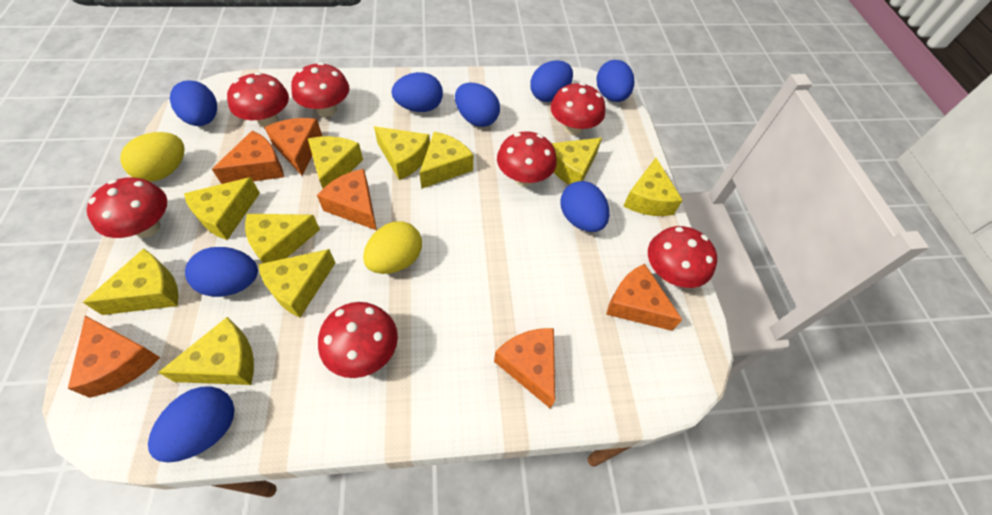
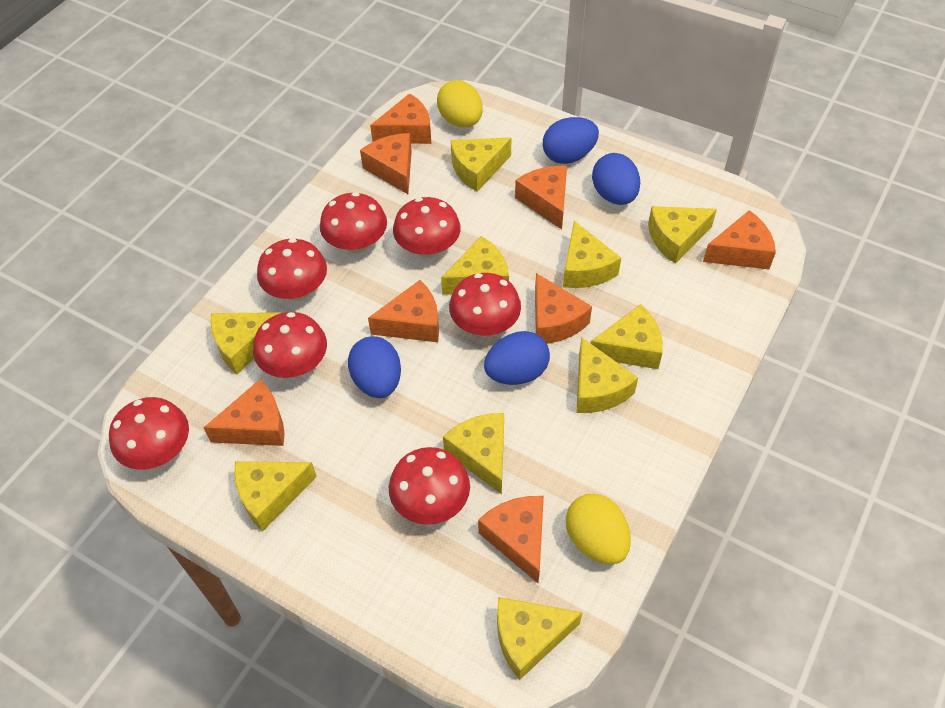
blue egg: [148,386,234,462] [170,80,217,126] [185,247,258,297] [391,72,443,112] [455,83,500,127] [530,60,573,102] [560,181,609,232] [597,60,634,102] = 8 -> [348,336,401,398] [484,331,550,385] [543,117,599,164] [592,153,640,205] = 4
orange cheese: [68,316,161,398] [212,130,284,184] [264,118,322,176] [317,169,377,230] [494,328,555,409] [606,264,683,331] = 6 -> [203,380,285,446] [360,133,412,194] [368,280,439,342] [370,93,431,144] [478,496,544,583] [515,166,567,229] [535,273,592,344] [703,210,776,269] = 8

